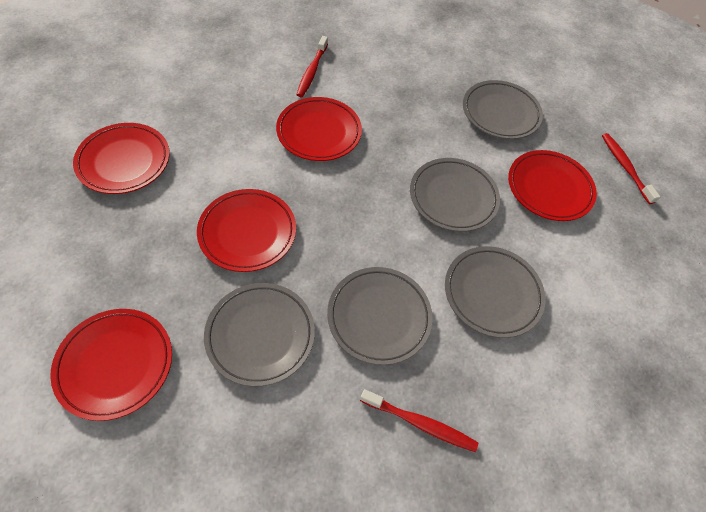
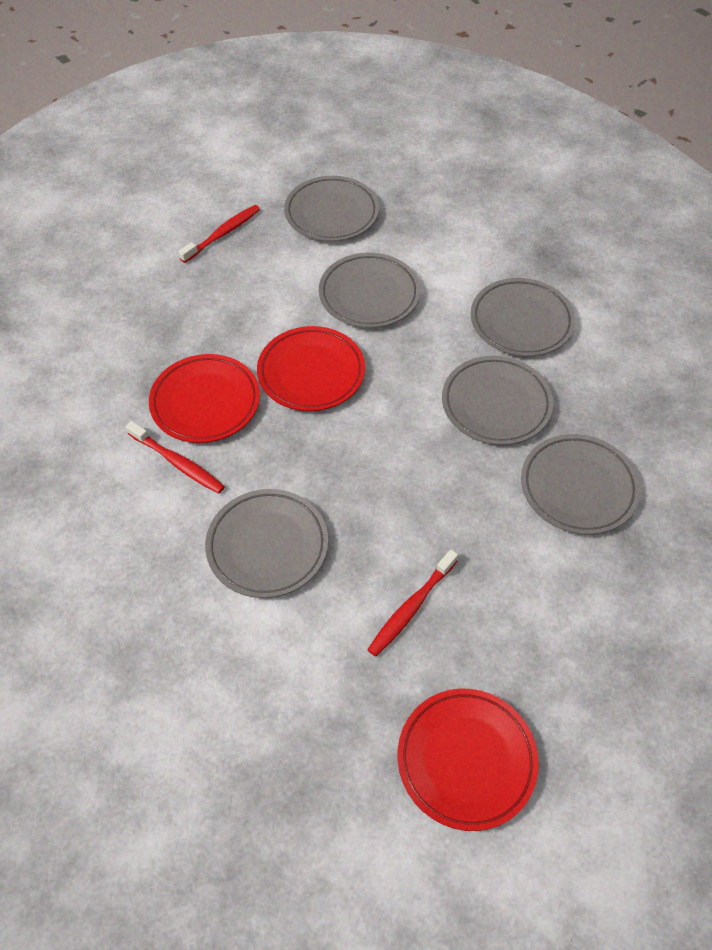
grey plate: [204,283,315,386] [327,267,433,365] [410,158,500,232] [445,246,545,338] [463,80,543,139] = 5 -> [205,489,328,598] [284,176,379,241] [319,253,420,328] [442,356,553,445] [471,278,575,356] [521,434,640,535] = 6
red plate: [50,309,172,421] [73,123,170,194] [197,189,296,272] [276,97,362,161] [508,150,597,221] = 5 -> [149,354,260,443] [257,326,365,411] [398,689,539,831] = 3

